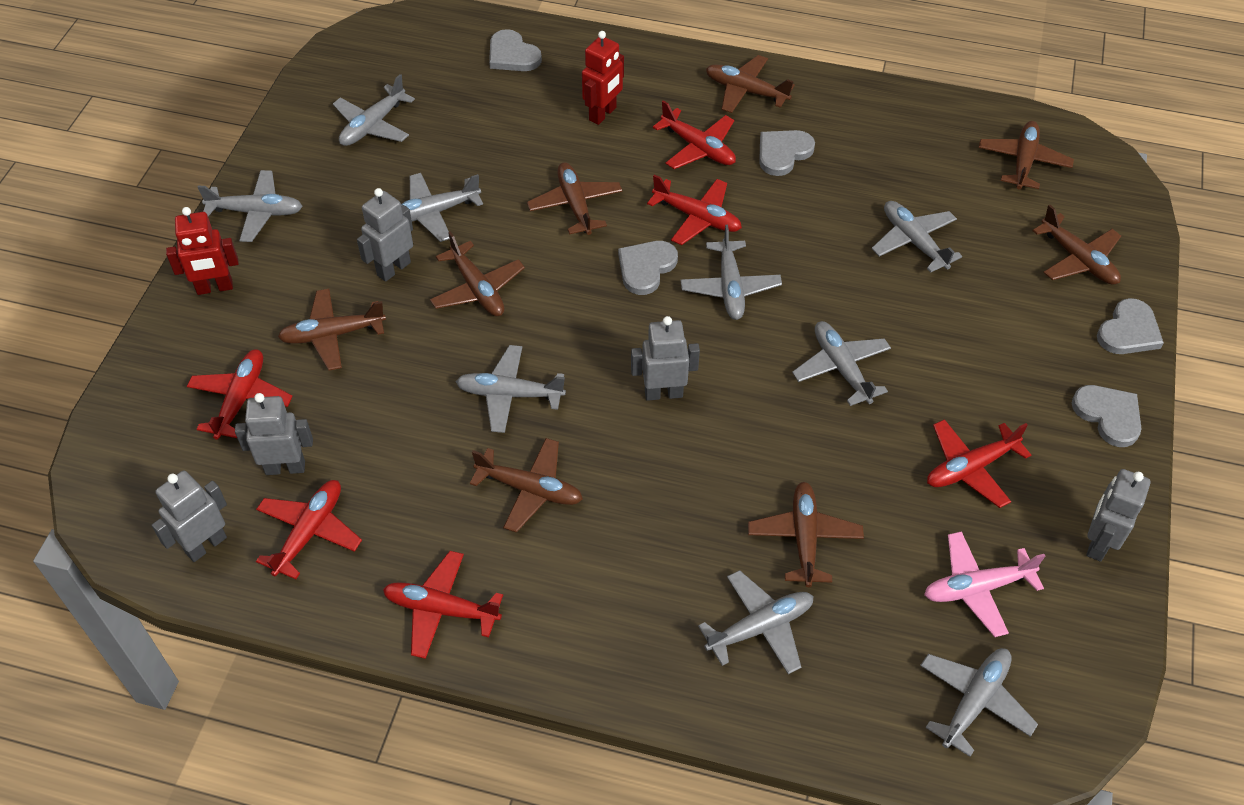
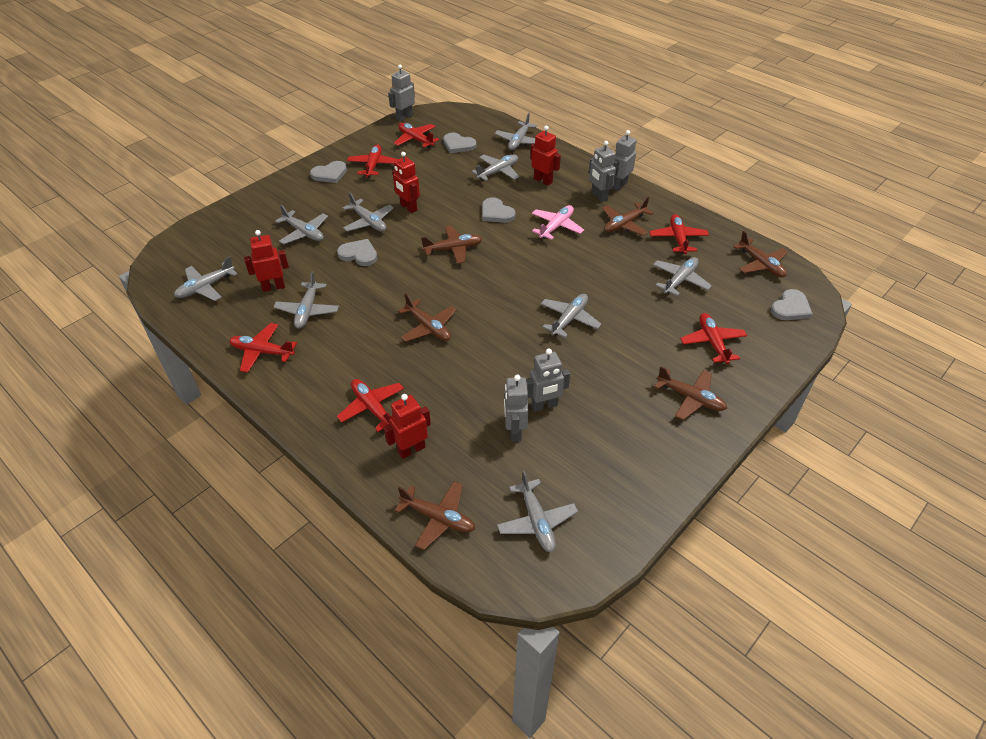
brown plane: [278,289,386,371] [430,231,525,316] [470,438,583,533] [527,162,623,235] [706,55,795,113] [748,482,864,587] [978,121,1074,189] [1033,205,1121,285] = 8 -> [395,481,475,550] [398,293,457,342] [421,226,482,264] [602,197,654,236] [654,366,727,420] [733,231,788,277] = 6
red robot: [166,207,239,295] [582,31,624,125] = 2 -> [244,230,289,292] [383,394,431,459] [392,152,420,213] [530,126,561,186] = 4

